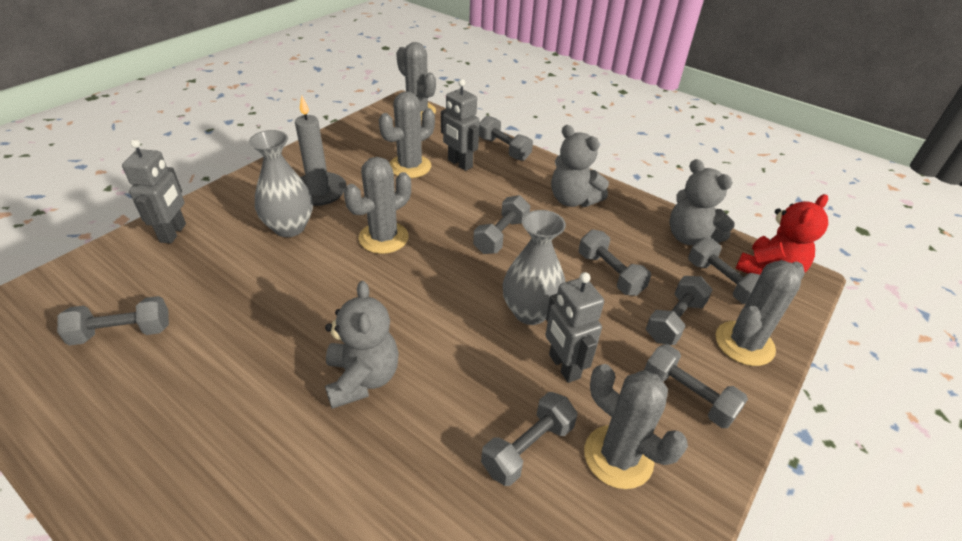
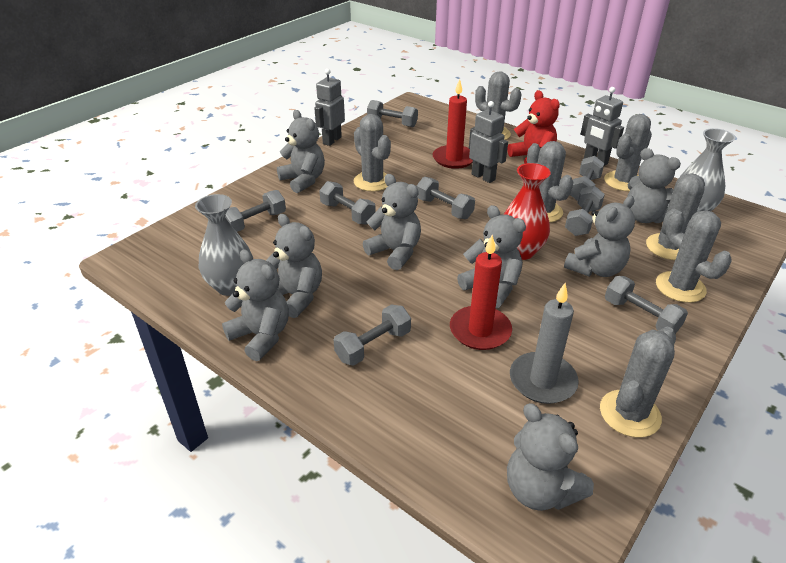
grey cactus: [344,157,411,254] [379,91,435,178] [396,42,436,120] [584,364,688,489] [716,260,805,366] = 5 -> [354,114,391,191] [475,71,521,140] [527,141,573,223] [600,327,676,438] [604,114,652,191] [646,173,705,260] [656,211,732,303] = 7
grey teddy bear: [325,281,399,409] [551,125,609,207] [669,159,735,245] = 3 -> [222,249,289,361] [266,214,322,318] [277,110,325,193] [363,174,421,270] [457,205,526,308] [507,403,594,511] [564,196,635,277] [627,148,681,223] = 8
red candle: none = 0 -> [433,79,473,169] [450,235,512,350] = 2
red vase: none = 0 -> [504,163,551,260] = 1

